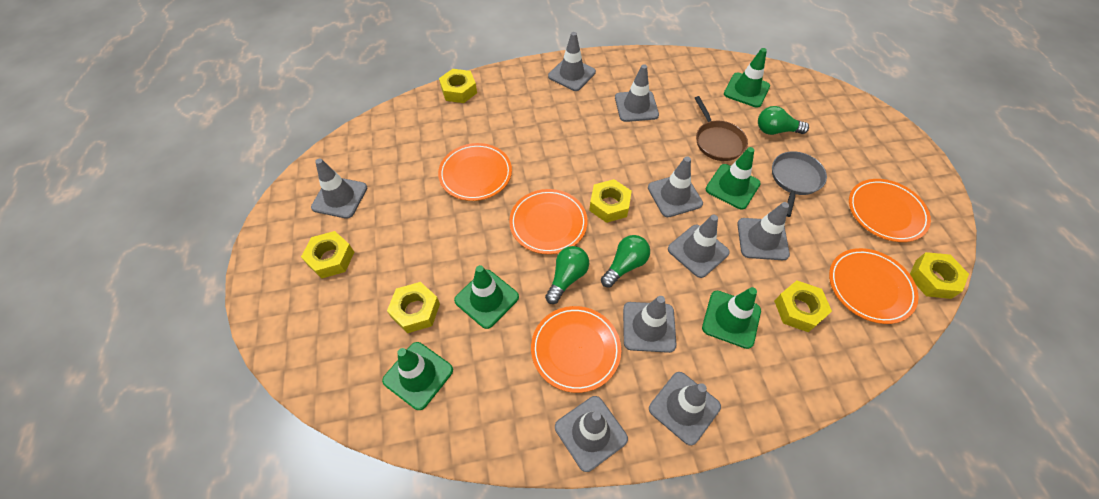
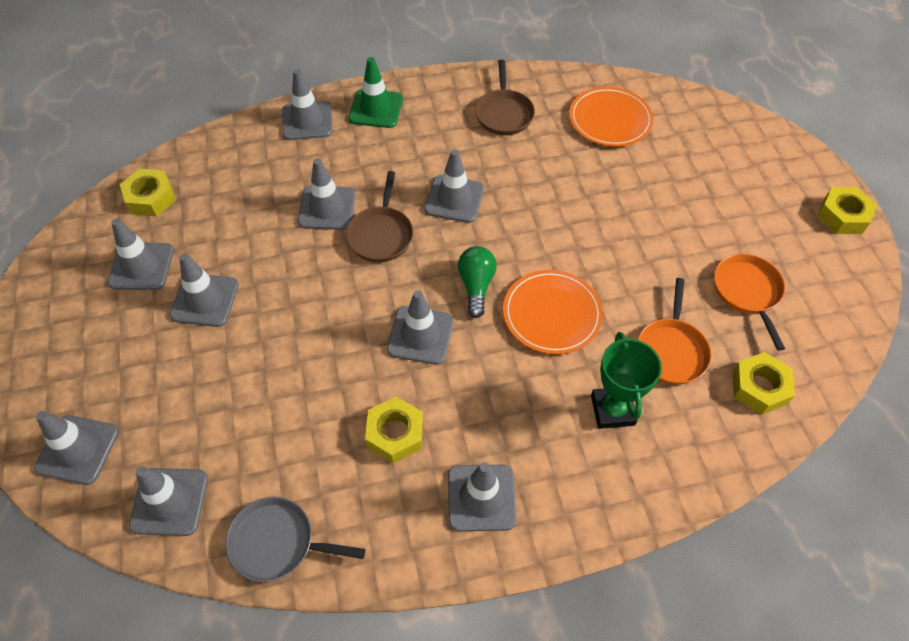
brown pan: [695,96,748,161] = 1 -> [346,171,413,262] [475,60,535,135] = 2
green light bulb: [545,246,589,304] [601,235,650,287] [758,106,809,135] = 3 -> [458,246,497,318] = 1
green traffic cone: [382,342,453,410] [454,265,519,329] [702,287,761,349] [706,147,761,209] [724,48,770,108] = 5 -> [349,57,403,128] = 1
green trophy: none = 0 -> [591,332,662,429] = 1
orange pan: none = 0 -> [638,278,711,385] [714,254,785,351] = 2
orange plate: [438,143,512,201] [509,189,588,254] [531,306,621,393] [829,248,918,324] [849,179,931,242] = 5 -> [503,270,603,354] [569,87,653,147] = 2
yellow nut: [301,231,354,279] [387,282,440,333] [439,69,477,103] [589,179,632,223] [774,280,832,332] [910,252,969,299] = 6 -> [120,169,176,216] [365,397,423,463] [732,352,795,415] [817,187,877,234] = 4

